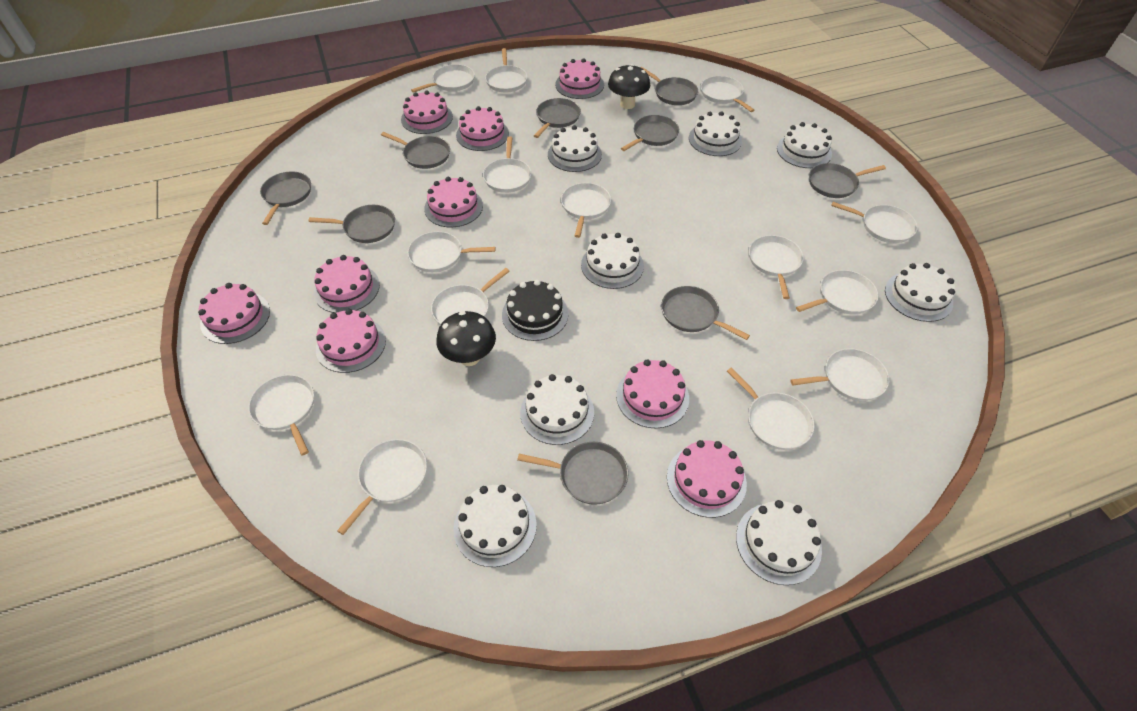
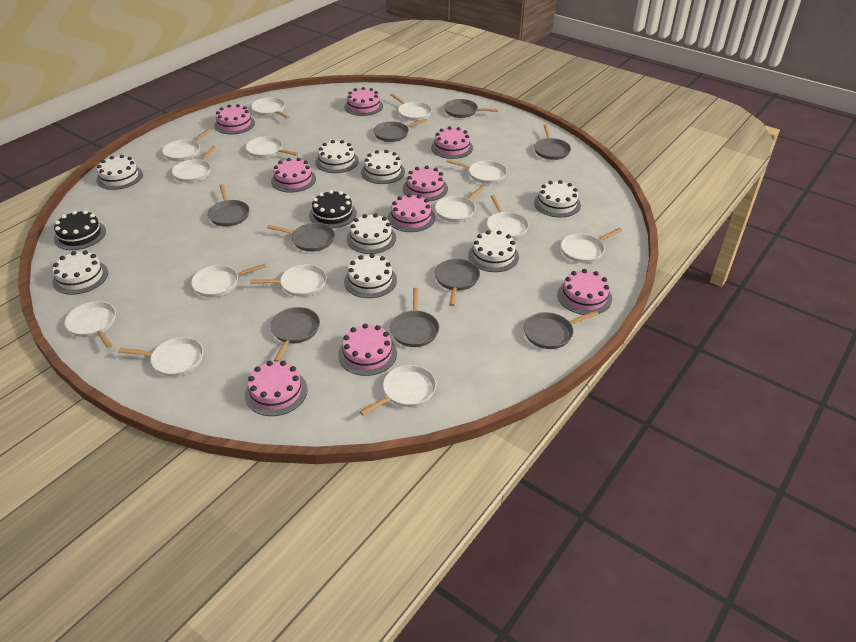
black cake: [502,280,568,341] = 1 -> [54,210,106,250] [309,190,357,228] = 2
black mushroom: [436,311,496,366] [608,64,650,109] = 2 -> none = 0

